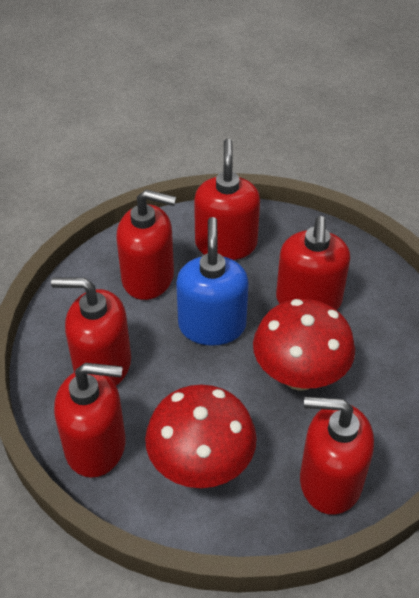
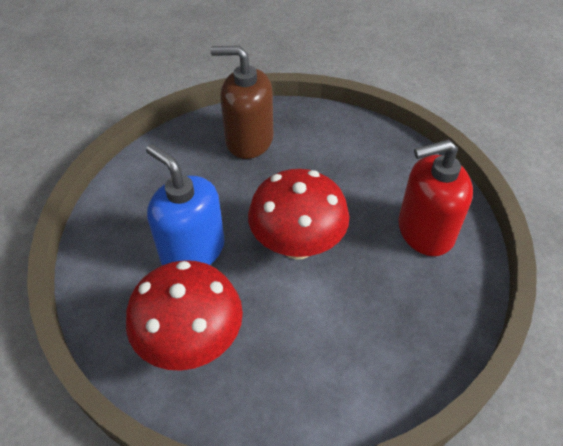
brown soap dispenser: none = 0 -> [210,46,273,159] = 1
red soap dispenser: [51,277,131,386] [54,363,126,478] [116,190,176,300] [194,139,260,260] [276,216,350,310] [300,397,374,515] = 6 -> [398,139,473,256] = 1

